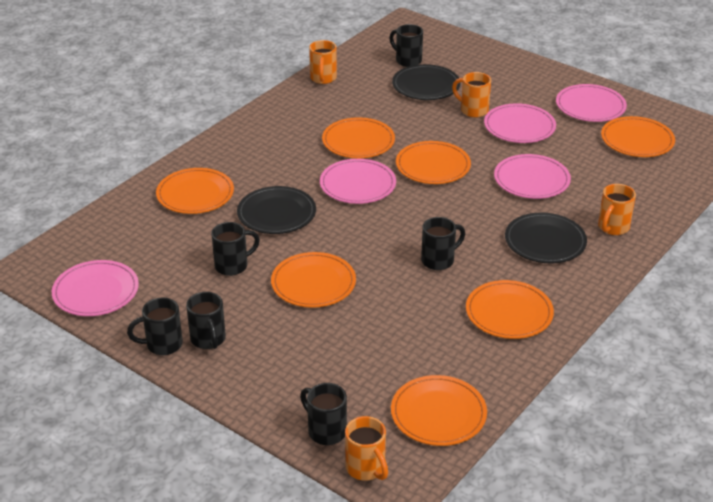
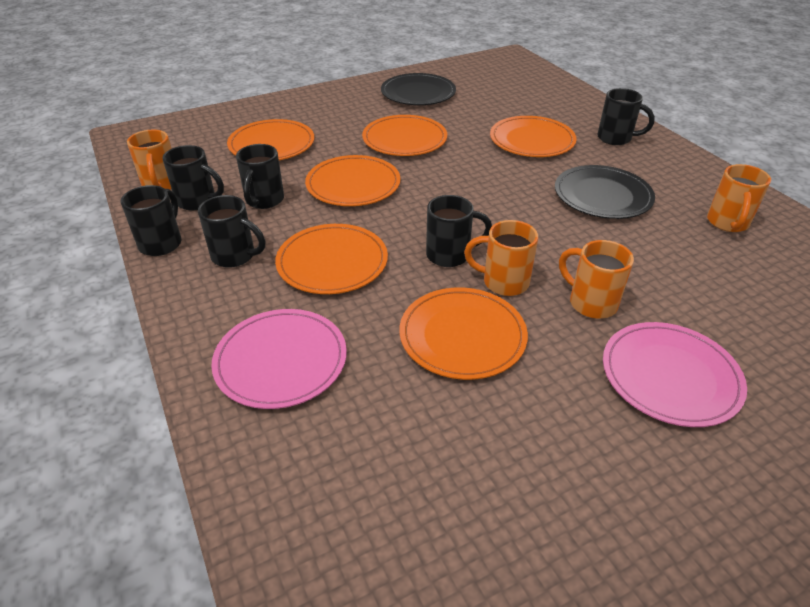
black plate: [237,186,316,234] [392,64,461,100] [505,212,587,263] = 3 -> [381,73,456,105] [555,165,655,219] = 2
orange plate: [156,168,234,214] [271,252,356,308] [322,117,395,158] [391,375,487,446] [396,141,471,184] [466,280,554,339] [601,116,675,157] = 7 -> [227,119,315,160] [275,224,388,294] [305,155,401,206] [362,115,447,156] [400,288,528,380] [490,116,577,157] = 6
pink plate: [52,260,139,316] [320,159,396,204] [484,103,556,143] [494,154,571,199] [556,84,627,122] = 5 -> [211,309,347,409] [603,322,747,427] = 2

